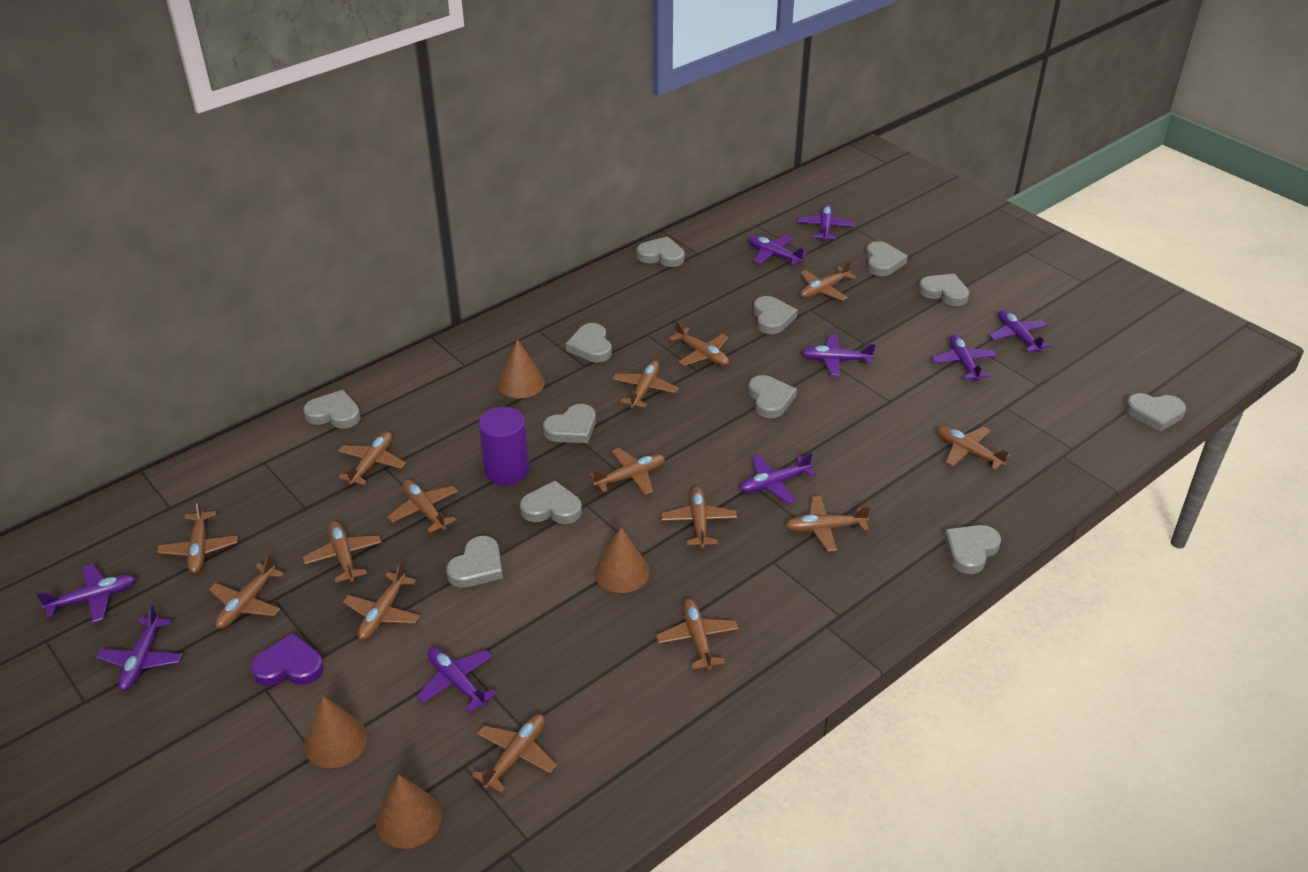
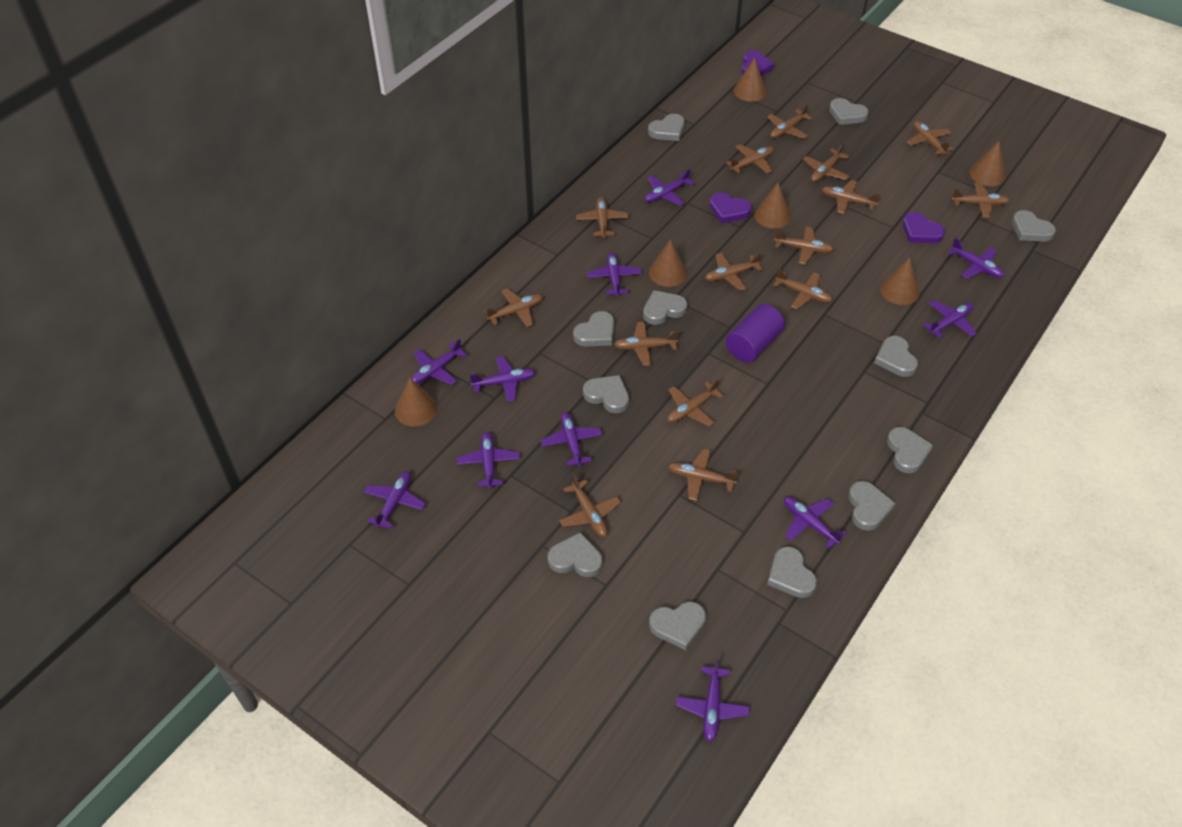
brown cone: [304,696,368,768] [376,774,442,849] [498,339,545,398] [595,527,650,593] = 4 -> [395,378,438,427] [649,239,687,287] [734,58,767,101] [754,183,791,229] [880,258,919,305] [969,141,1005,186] = 6
purple heart: [251,633,324,686] = 1 -> [709,193,752,223] [742,50,774,76] [903,212,945,243] = 3
purple plane: [37,564,136,623] [96,605,183,691] [417,647,497,713] [740,453,816,503] [748,236,807,265] [797,204,855,241] [801,335,876,376] [931,334,997,381] [989,310,1050,352] = 9 -> [364,471,426,529] [411,339,467,385] [457,432,520,489] [470,356,536,402] [541,412,603,467] [587,252,642,297] [645,169,695,206] [676,659,750,742] [784,497,846,549] [923,300,977,338] [948,238,1004,279] = 11

